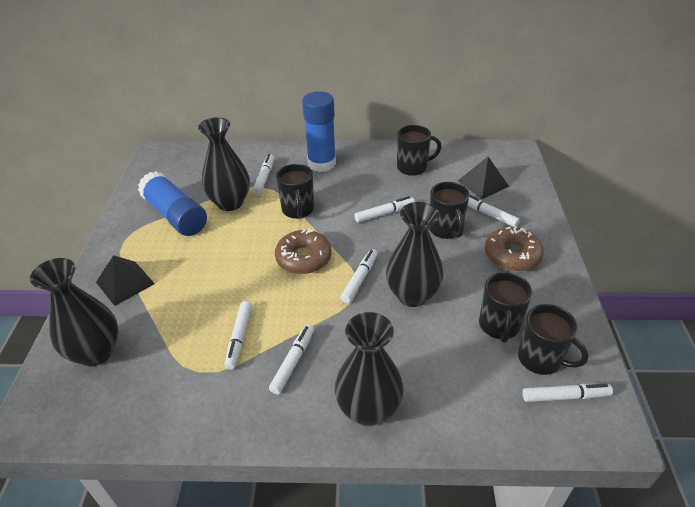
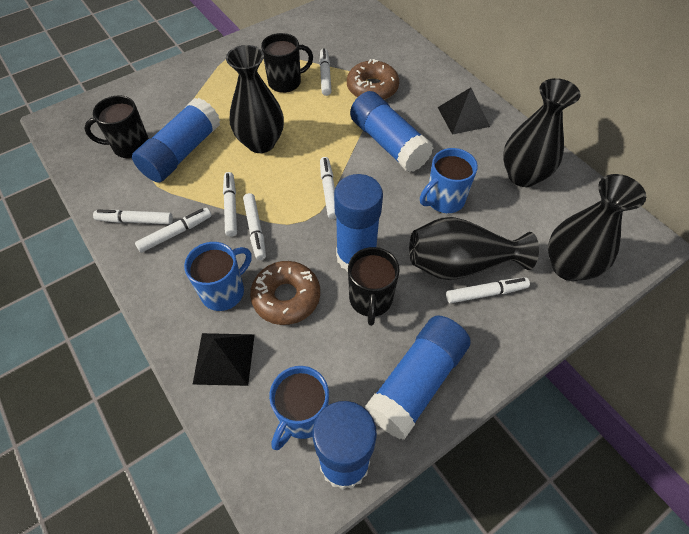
black mug: [276,164,314,219] [397,125,442,176] [429,182,470,239] [479,272,532,343] [518,304,589,375] = 5 -> [84,95,149,159] [261,33,313,93] [348,247,400,326] = 3
blue glue stick: [138,171,207,236] [302,91,336,172] = 2 -> [132,98,220,183] [312,401,377,490] [334,174,383,272] [350,91,433,172] [365,316,471,440] = 5
blue mug: none = 0 -> [184,242,252,311] [269,366,329,450] [420,148,478,213] = 3

